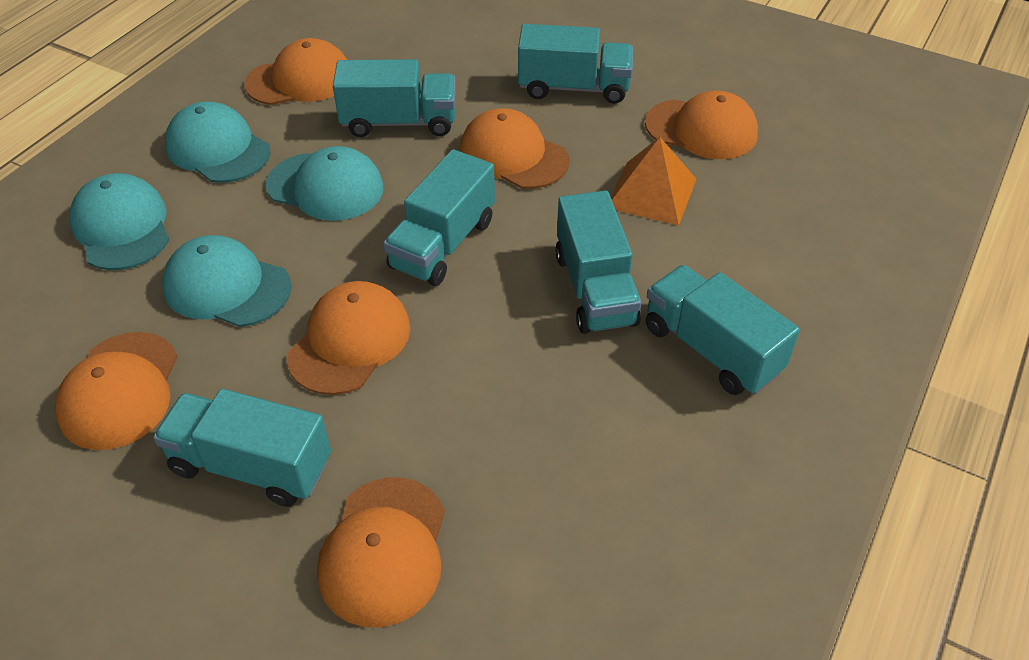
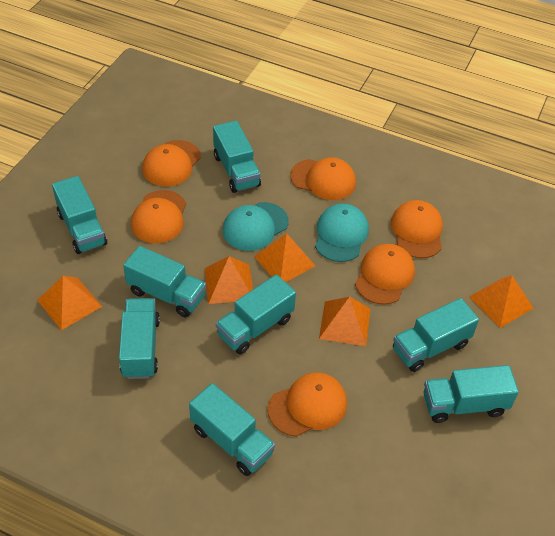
orange pyramid: [611,137,696,226] = 1 -> [37,276,102,330] [205,256,253,304] [254,233,316,282] [319,297,371,346] [469,275,533,328] = 5
turquoise cap: [69,173,169,270] [162,235,292,327] [165,102,271,183] [266,146,383,221] = 4 -> [223,202,289,251] [315,204,369,262] = 2
turquoise truck: [153,389,331,507] [333,59,456,137] [383,149,495,286] [518,24,633,104] [555,190,641,334] [645,265,800,395] = 6 -> [52,176,107,254] [119,298,160,379] [123,246,206,317] [189,383,275,476] [213,121,261,193] [216,274,296,355] [393,298,479,372] [424,365,519,423] = 8

